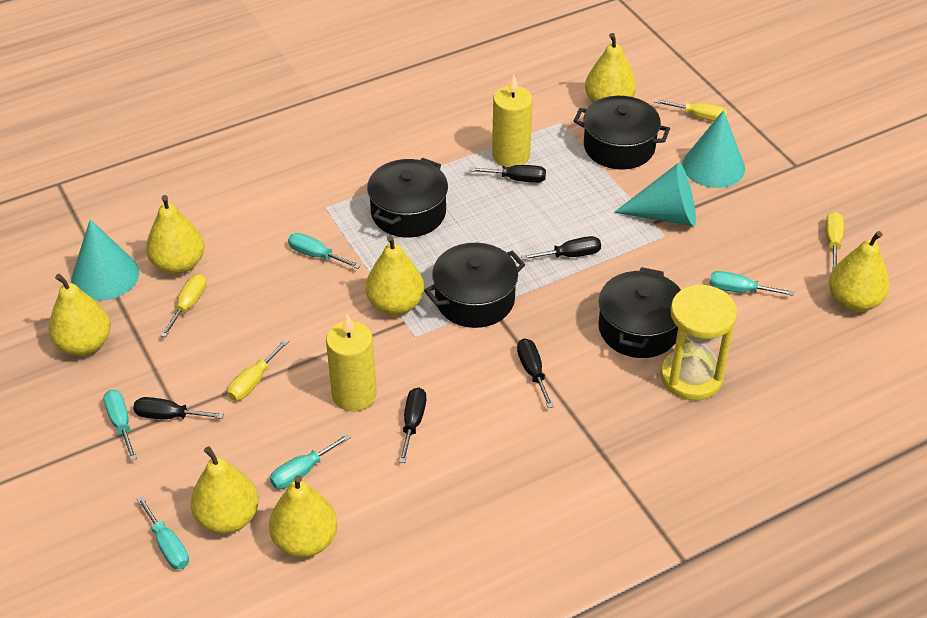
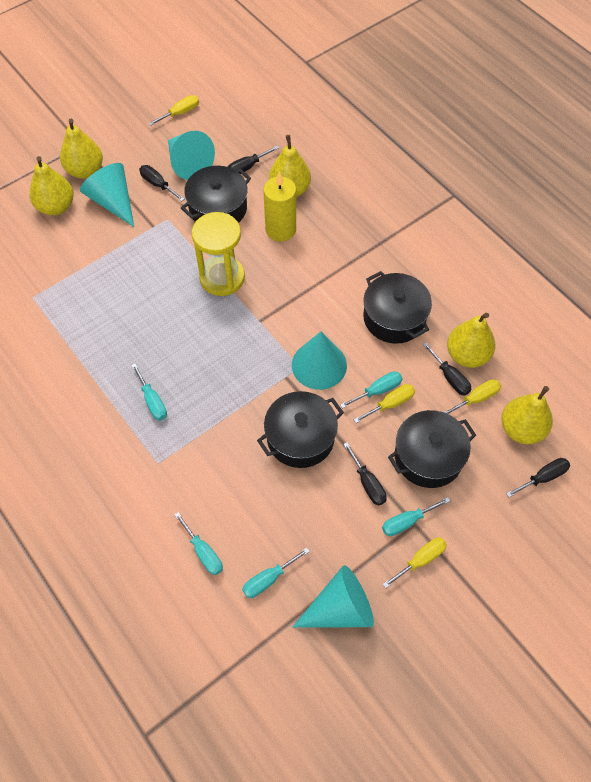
turquoise cone: [71,219,139,301] [614,163,696,226] [682,110,745,188] = 3 -> [80,163,134,227] [168,131,215,180] [292,331,347,390] [292,565,374,628] = 4
yellow candle: [326,314,377,411] [492,75,533,167] = 2 -> [263,171,296,241] = 1
yellow pear: [48,274,111,356] [146,195,204,275] [191,446,259,534] [269,475,337,557] [366,235,424,315] [585,33,636,103] [829,231,889,312] = 7 -> [29,156,74,215] [60,119,103,179] [269,135,311,197] [447,313,495,368] [501,386,553,444] = 5

